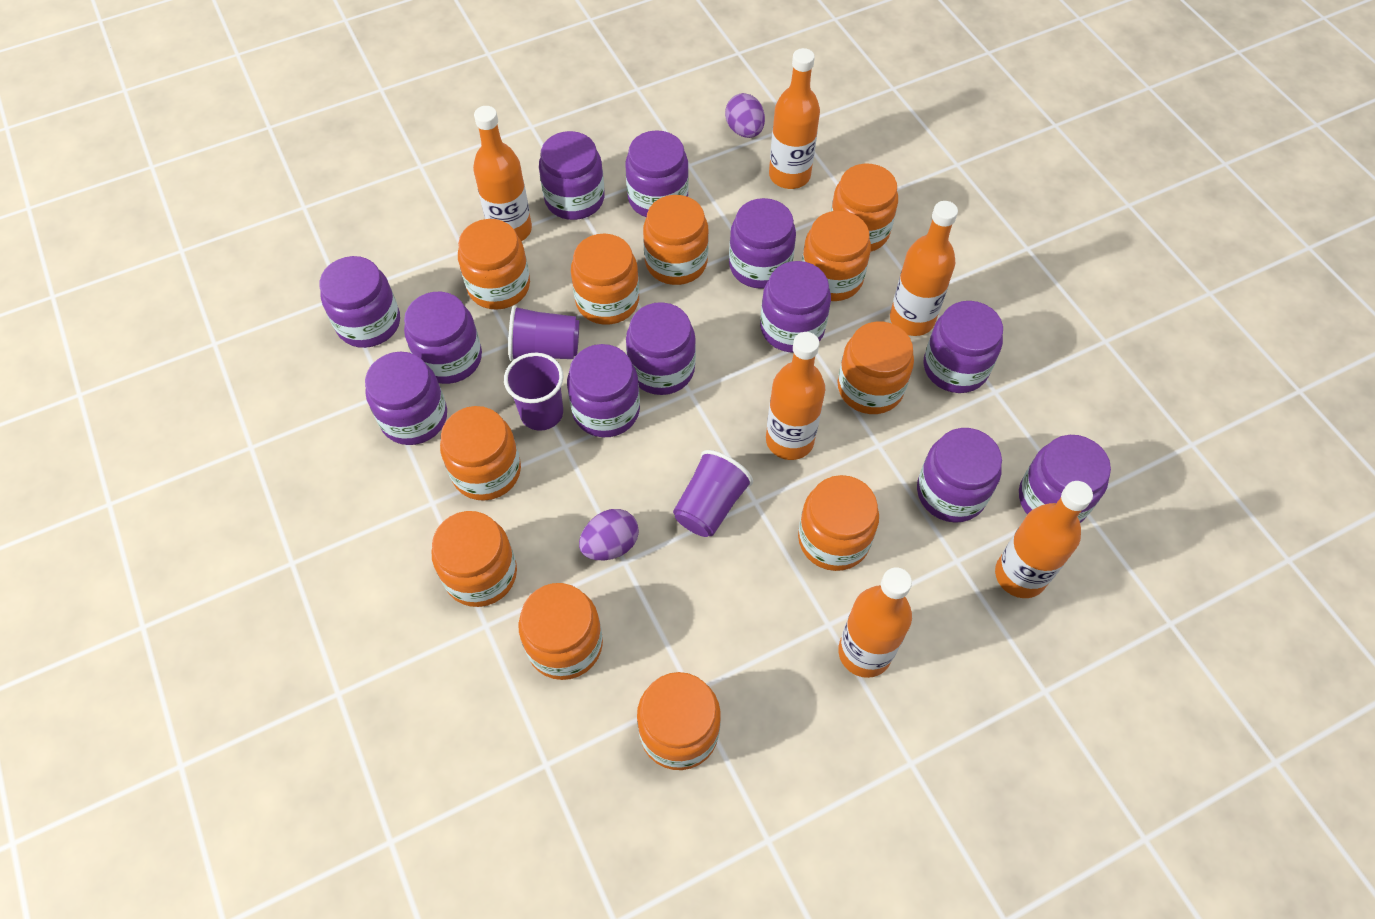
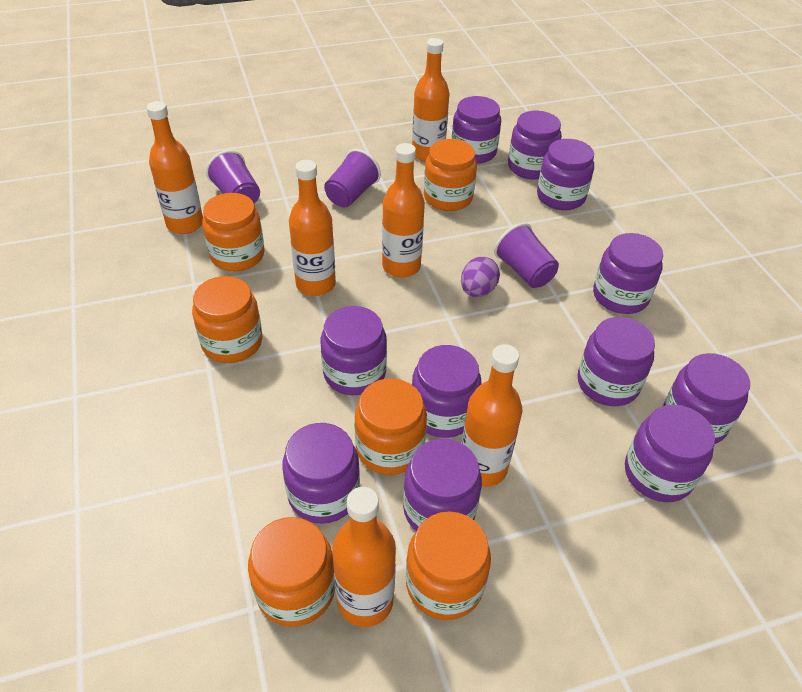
orange jar: [432,511,517,607] [440,406,521,501] [458,219,530,310] [519,583,603,680] [571,234,639,325] [637,672,721,770] [643,195,709,285] [798,475,879,571] [802,211,871,301] [831,164,898,252] [838,321,914,414] = 11 -> [192,276,263,363] [202,193,265,271] [248,517,335,627] [354,378,427,475] [406,511,491,620] [424,139,477,211] = 6
purple egg: [579,509,639,560] [725,93,765,138] = 2 -> [461,257,500,297] = 1
purple jar: [319,256,400,348] [365,352,447,445] [404,292,482,384] [539,131,605,220] [567,344,640,437] [625,130,689,217] [626,302,696,395] [729,198,796,289] [760,261,831,353] [917,428,1002,523] [924,301,1003,393] [1019,435,1111,523] = 12 -> [282,423,360,524] [321,306,387,395] [403,438,482,531] [412,345,482,438] [451,96,501,164] [508,111,562,179] [537,139,594,210] [578,317,655,406] [593,233,663,314] [625,404,715,502] [663,353,750,444] = 11

